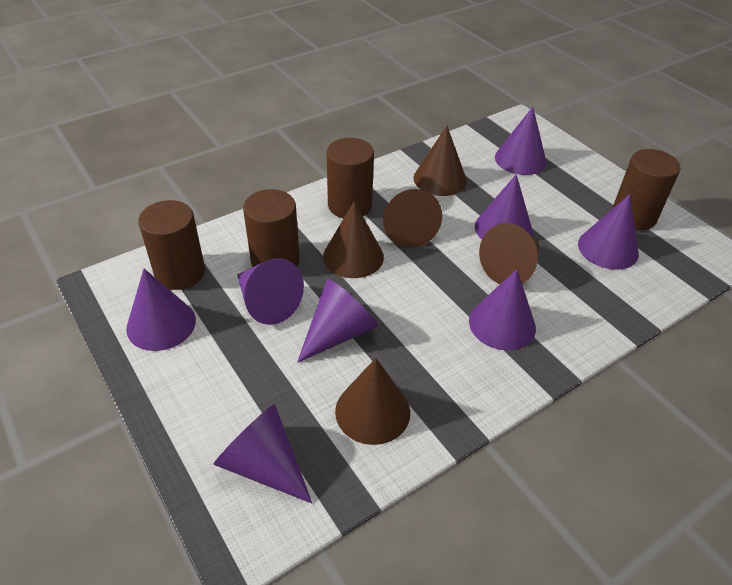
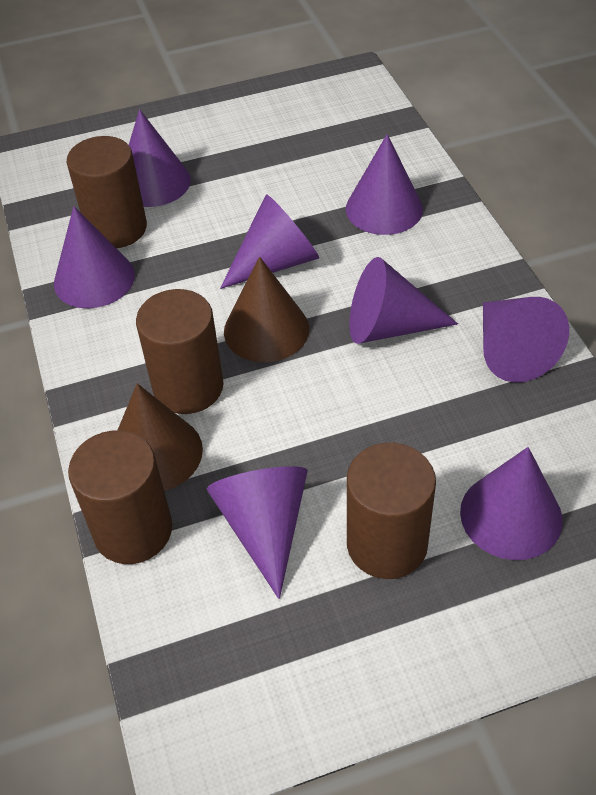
brown cone: [323,201,384,278] [335,358,410,445] [383,189,442,248] [413,126,467,196] [479,223,539,284] = 5 -> [118,383,203,491] [224,257,309,362] = 2

